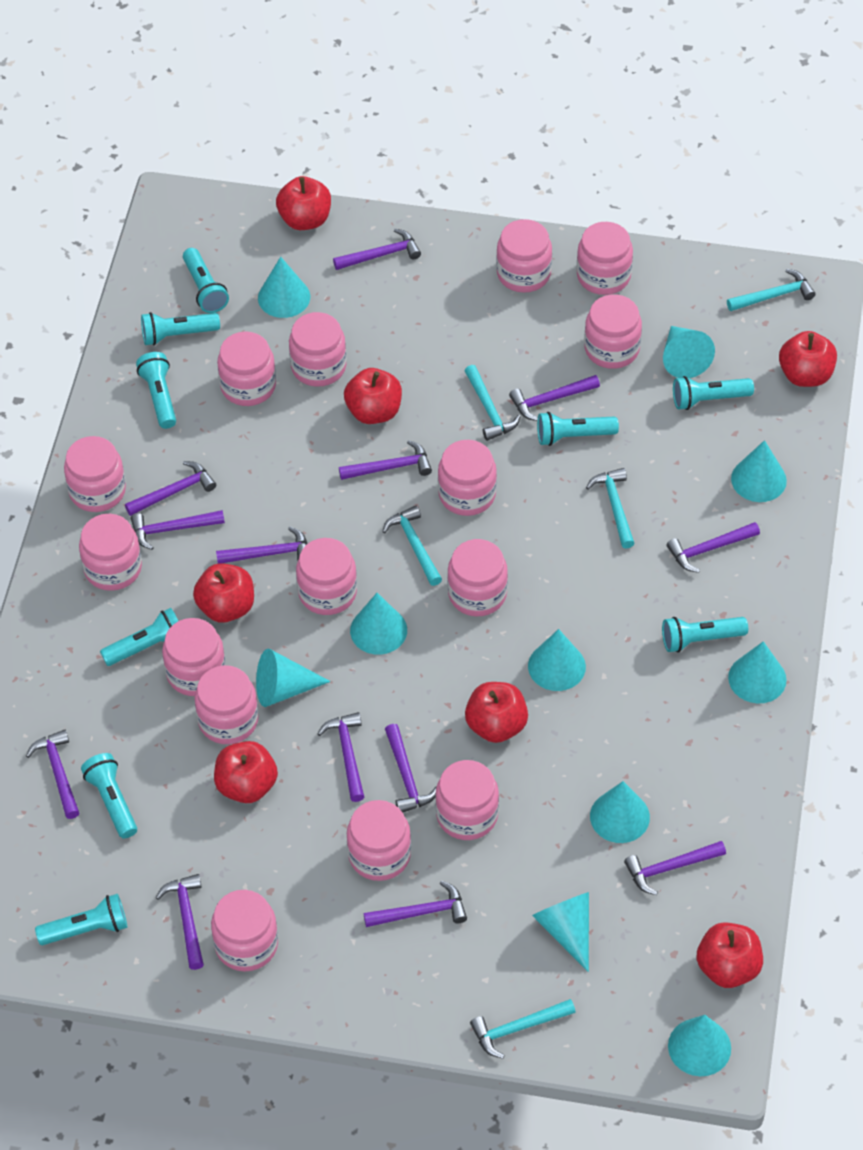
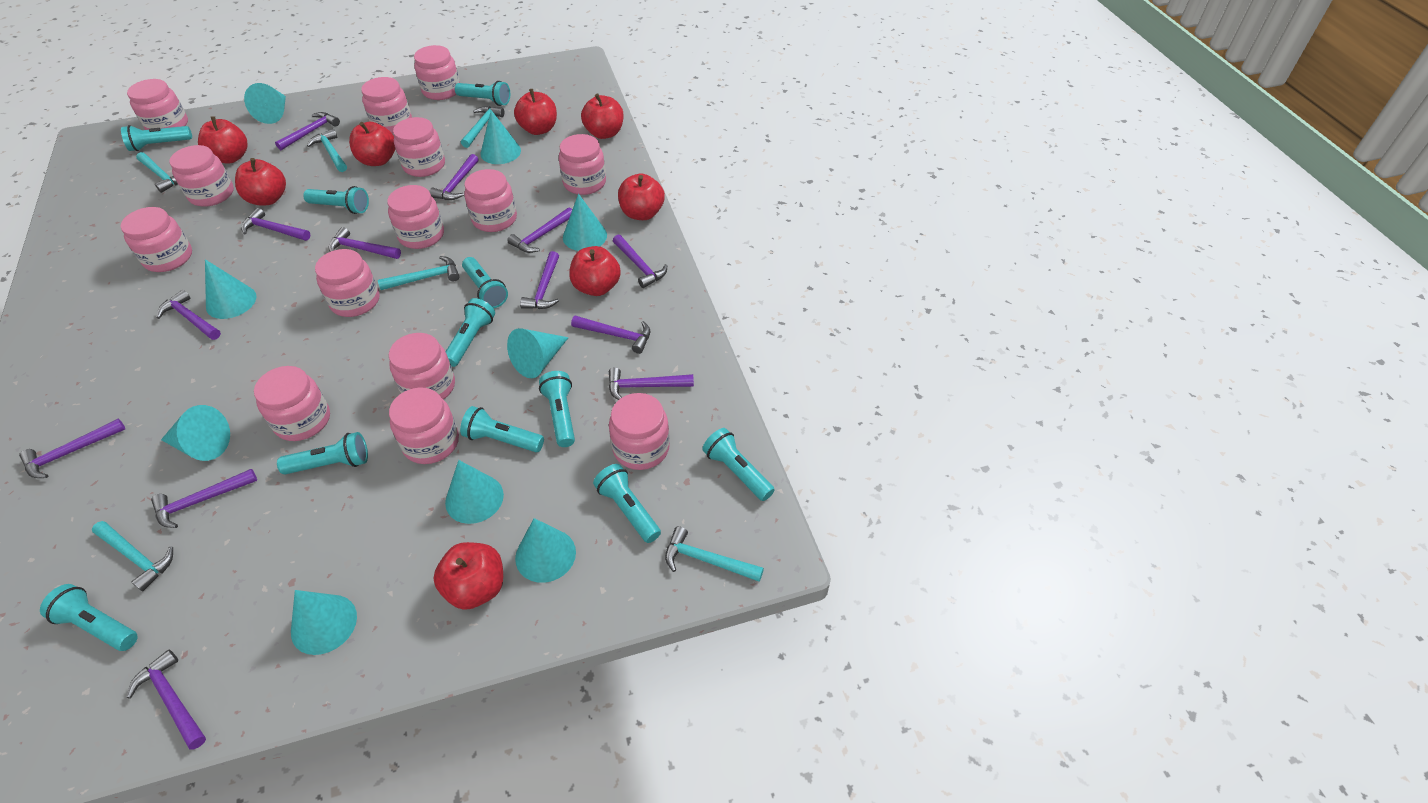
pink jar: [64,436,126,512] [79,514,142,591] [162,618,226,696] [194,665,259,744] [211,890,278,972] [217,331,276,406] [289,312,346,387] [296,538,357,615] [347,800,411,881] [436,760,499,840] [438,440,497,516] [447,539,508,616] [496,219,552,293] [577,222,633,295] [584,294,642,369] = 15 -> [120,207,192,272] [127,79,188,130] [170,145,234,207] [254,366,330,441] [315,249,380,317] [361,77,412,134] [387,185,444,249] [389,333,455,400] [389,388,459,464] [393,117,445,177] [414,45,460,100] [464,169,517,232] [559,134,606,195] [609,393,670,470] = 14
red apple: [193,563,254,623] [214,741,278,803] [276,176,331,230] [344,368,402,424] [465,682,528,743] [697,922,763,988] [779,331,837,387] = 7 -> [198,116,247,164] [235,158,286,206] [349,122,395,166] [433,542,503,610] [514,89,557,135] [569,246,621,296] [581,94,624,139] [618,173,665,220] = 8
turquoise cone: [256,649,331,707] [258,257,310,318] [350,593,407,655] [528,629,586,691] [532,892,589,972] [590,781,650,843] [663,326,715,378] [668,1015,731,1076] [728,641,787,704] [731,440,787,502] = 10 -> [161,405,230,461] [205,259,256,319] [244,83,286,124] [291,590,357,655] [445,460,504,524] [480,110,521,164] [507,328,569,378] [515,518,576,583] [563,194,607,251] = 9
turquoise flashlight: [35,894,127,945] [81,753,137,838] [100,608,178,666] [136,352,176,429] [141,312,220,346] [183,248,229,313] [537,412,619,446] [662,617,748,652] [673,376,754,410] = 9 -> [40,584,138,651] [121,125,192,151] [277,432,368,474] [303,186,369,214] [446,298,495,367] [455,81,510,106] [460,406,544,452] [462,257,508,308] [539,371,575,447] [593,464,661,543] [702,428,775,501] = 11
turquoise hammer: [382,506,442,586] [465,365,521,441] [470,999,575,1059] [586,468,635,548] [727,269,815,311] = 5 -> [92,521,173,592] [136,152,178,193] [307,129,347,172] [378,256,459,290] [461,106,504,148] [665,526,764,582] = 6

